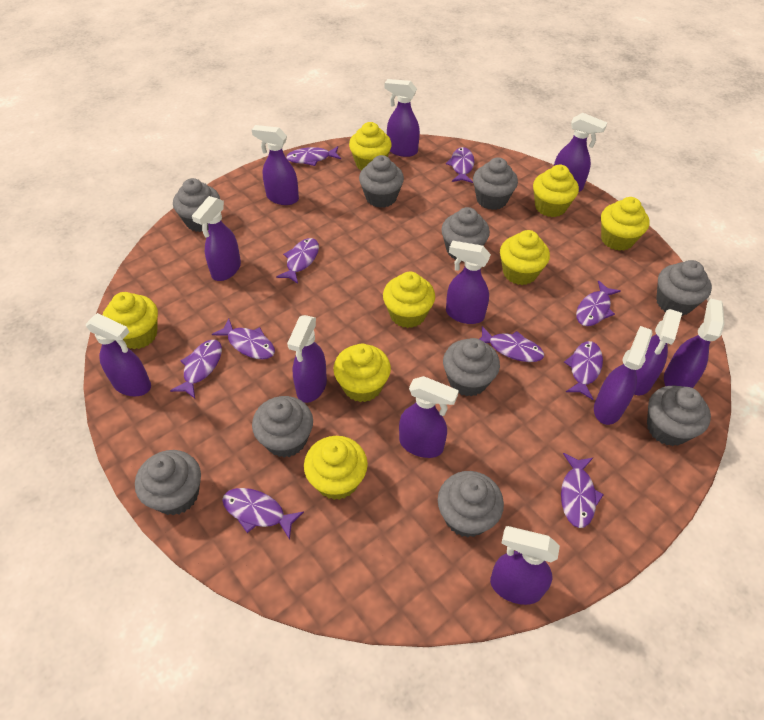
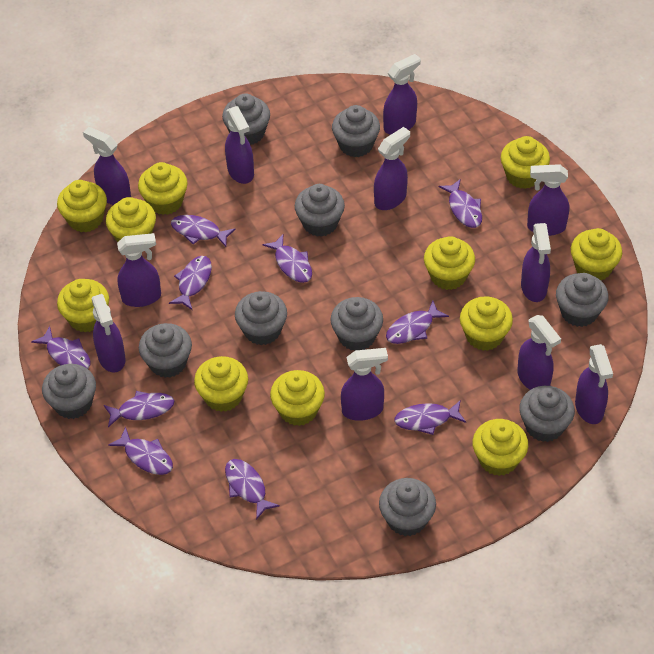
purple spray bottle: [86,313,151,396] [192,196,241,281] [252,125,299,205] [287,315,327,403] [385,79,420,157] [399,376,459,458] [446,241,491,324] [490,526,560,605] [554,113,608,192] [594,326,653,425] [634,309,682,395] [664,298,724,388] = 12 -> [83,127,131,205] [92,294,126,373] [117,233,161,307] [225,106,254,184] [341,348,388,421] [374,127,410,210] [383,54,421,135] [517,315,561,390] [521,223,551,302] [527,164,569,236] [575,344,613,424] = 11
yellow cupcake: [103,292,158,349] [304,436,368,500] [333,344,391,402] [349,122,392,171] [383,272,435,328] [500,230,550,285] [533,165,579,217] [601,197,650,251] = 8 -> [57,180,107,233] [57,279,109,332] [106,197,156,242] [138,162,188,215] [194,356,248,412] [270,370,325,426] [424,236,475,290] [460,296,513,351] [472,419,528,476] [501,136,550,189] [571,228,622,280] = 11

